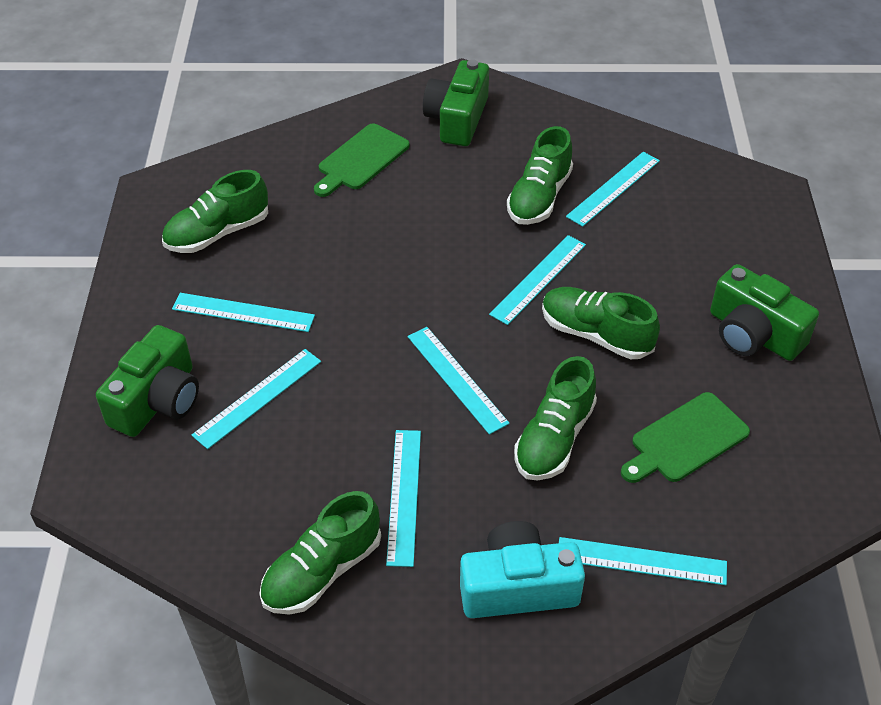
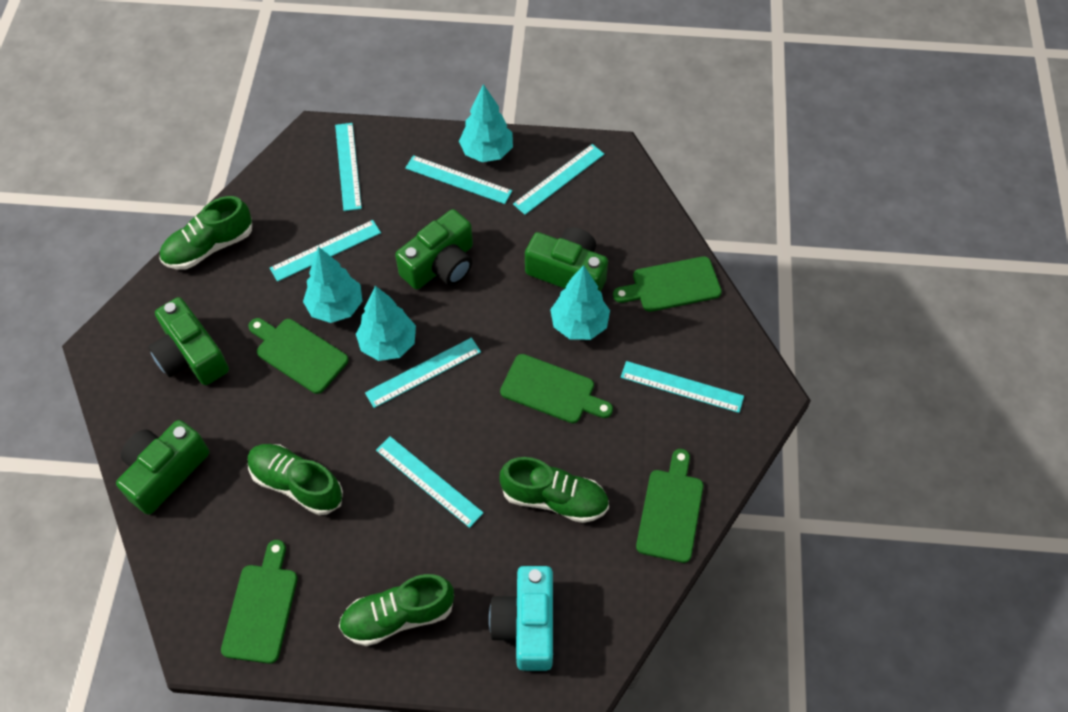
green camera: [96,325,199,437] [423,59,489,146] [710,264,819,361] = 3 -> [116,420,209,515] [148,297,229,385] [395,209,473,289] [525,227,608,292] = 4
green cutting board: [314,123,410,197] [621,392,750,483] = 2 -> [221,540,298,664] [248,318,348,394] [500,354,613,423] [613,256,722,312] [636,449,703,563] = 5
green shoe: [162,170,268,253] [259,491,381,615] [507,126,573,225] [514,356,597,481] [542,287,660,359] = 5 -> [160,196,252,269] [248,444,343,515] [339,574,454,646] [500,457,609,523] = 4
turquoise tree: none = 0 -> [303,247,362,323] [356,286,416,361] [459,84,513,162] [550,265,610,340] = 4

